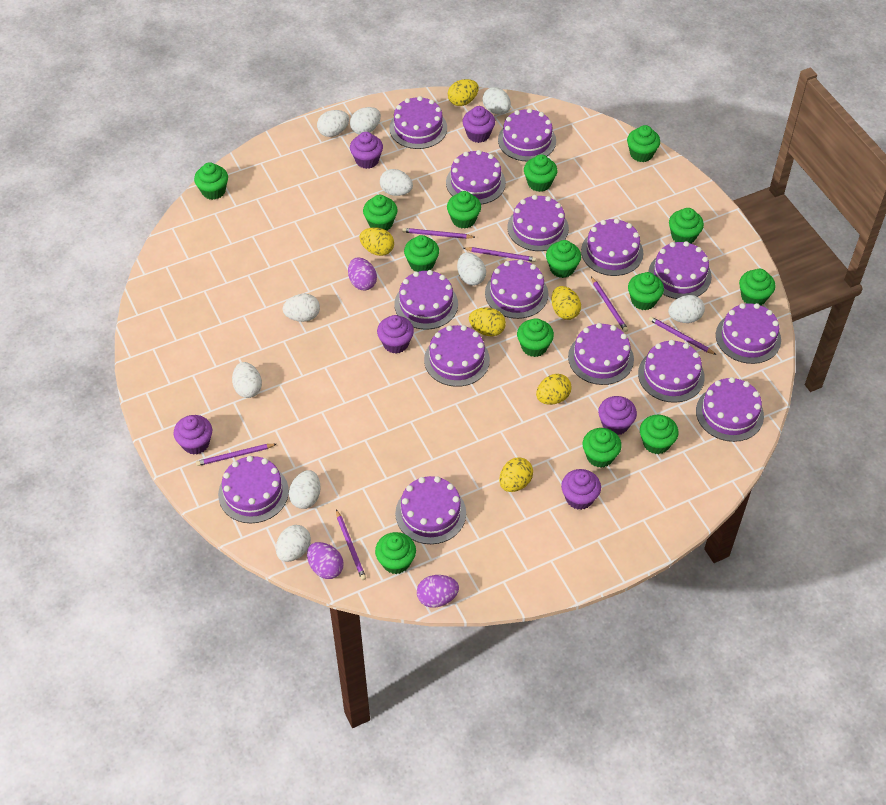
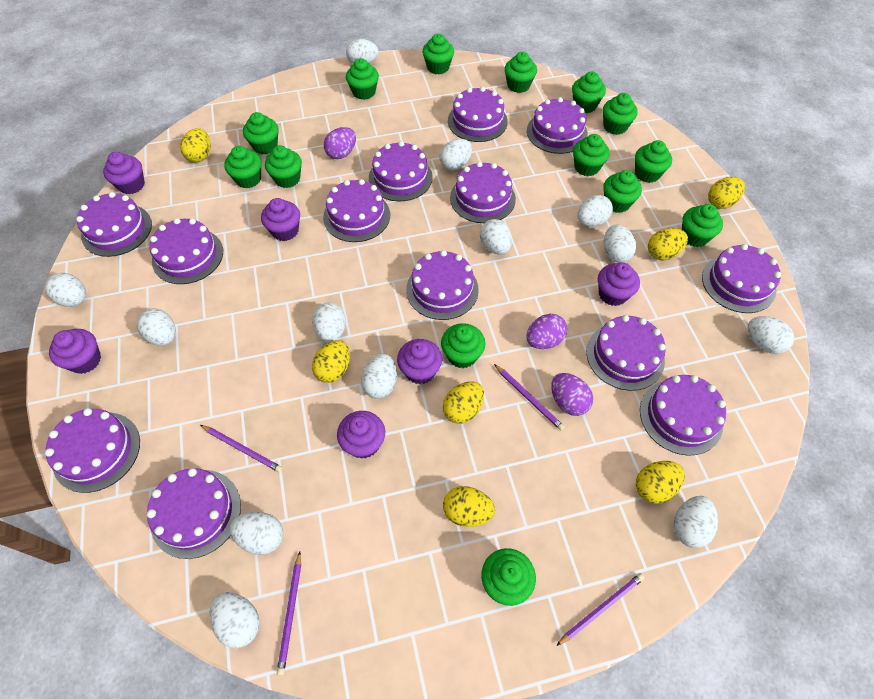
purple cake: [218,456,289,523] [389,96,447,149] [394,270,458,330] [395,476,466,544] [424,325,490,387] [446,150,506,205] [485,259,549,319] [498,108,556,162] [507,195,569,251] [568,323,634,385] [581,218,643,276] [638,340,705,403] [648,241,712,299] [696,377,764,442] [716,303,781,364] = 15 -> [45,408,140,493] [76,192,152,257] [147,468,241,559] [149,218,223,284] [323,179,390,242] [369,141,433,201] [406,250,479,320] [448,87,508,142] [450,162,516,223] [527,97,588,154] [587,315,666,391] [640,375,726,456] [702,244,781,313] = 13
purple pencil: [196,444,276,466] [336,509,366,580] [402,228,475,239] [464,247,536,262] [591,277,628,332] [649,316,716,355] = 6 -> [201,425,282,472] [277,552,301,675] [494,364,565,431] [556,573,644,646] = 4
white egg: [232,362,262,398] [276,525,311,562] [283,294,320,322] [289,470,321,509] [317,110,349,137] [350,107,381,135] [380,169,413,196] [457,252,486,286] [482,87,511,114] [668,295,705,323] = 10 -> [45,273,86,307] [137,309,176,346] [210,592,260,648] [229,512,283,555] [312,303,346,343] [346,39,379,64] [361,354,397,399] [440,139,472,171] [480,219,512,254] [577,195,613,226] [604,224,636,263] [674,496,718,548] [747,316,794,354] = 13
yellow egg: [359,228,394,256] [448,79,479,106] [469,307,506,336] [499,457,533,492] [536,374,571,405] [551,286,581,320] = 6 -> [180,128,211,162] [312,340,350,383] [443,382,484,424] [443,486,495,527] [636,461,685,503] [648,228,688,261] [708,177,745,209] = 7

